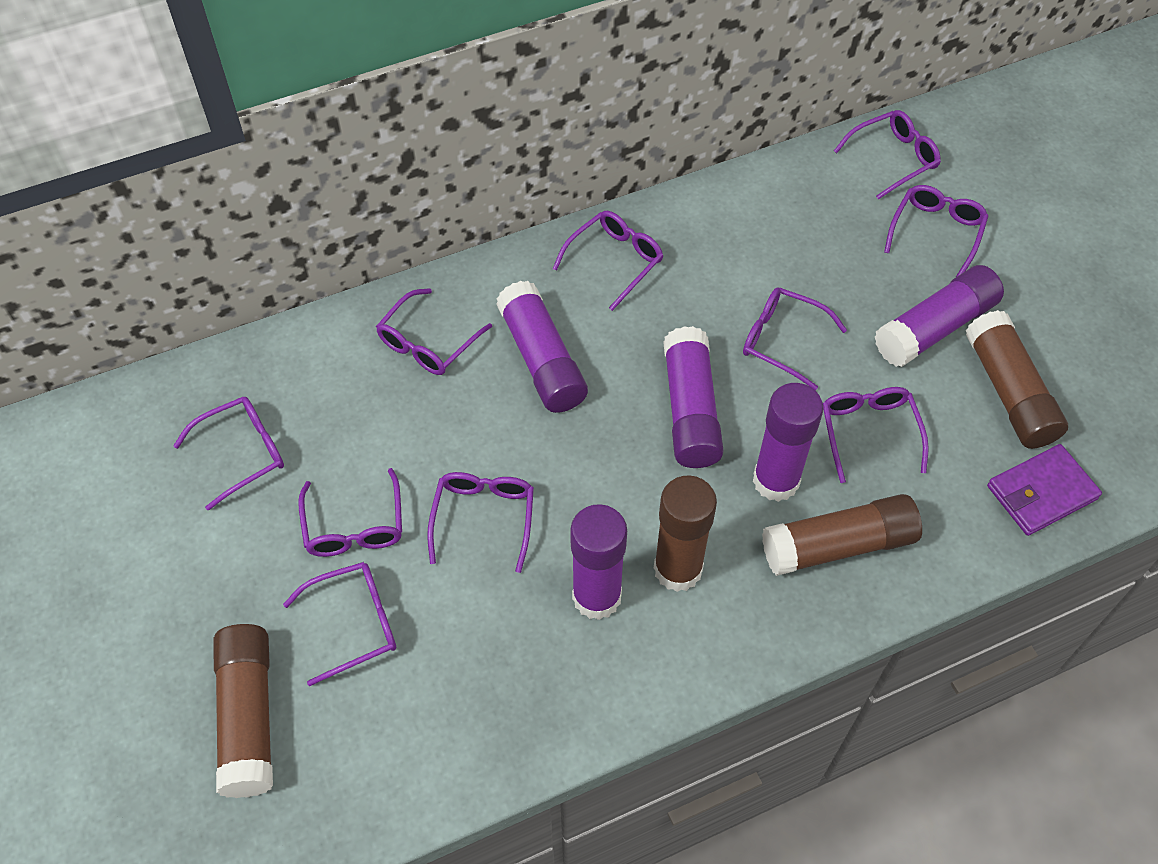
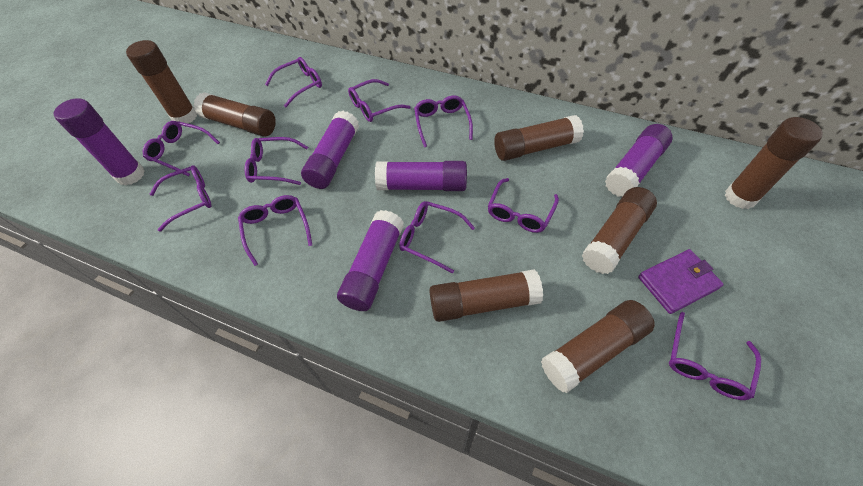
brown glue stick: [213,624,273,798] [654,475,717,592] [762,494,922,576] [965,310,1068,449] = 4 -> [126,40,197,124] [194,92,276,137] [429,269,543,322] [494,115,584,161] [541,300,655,393] [582,187,657,274] [725,117,823,209] = 7

